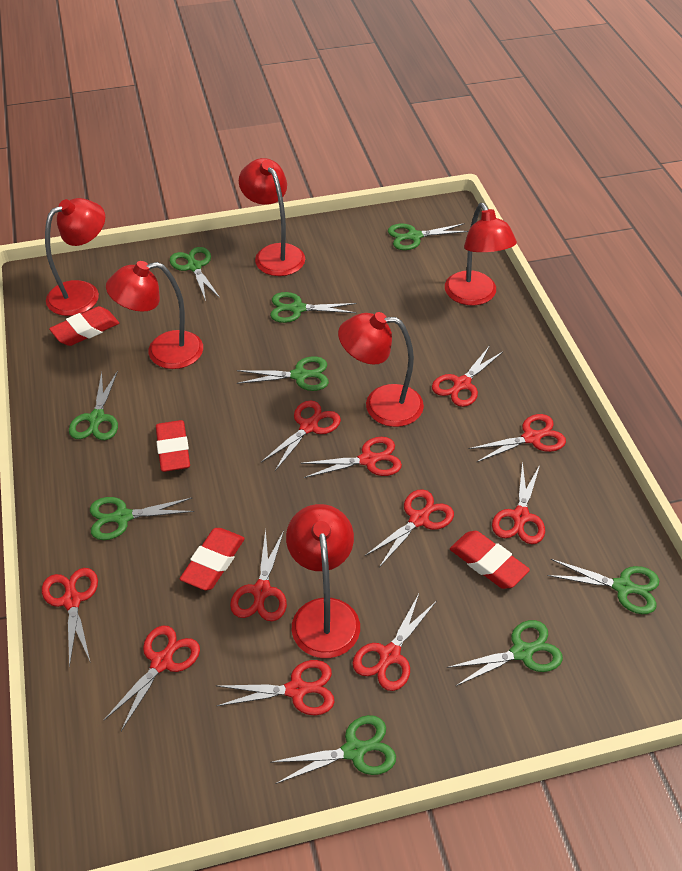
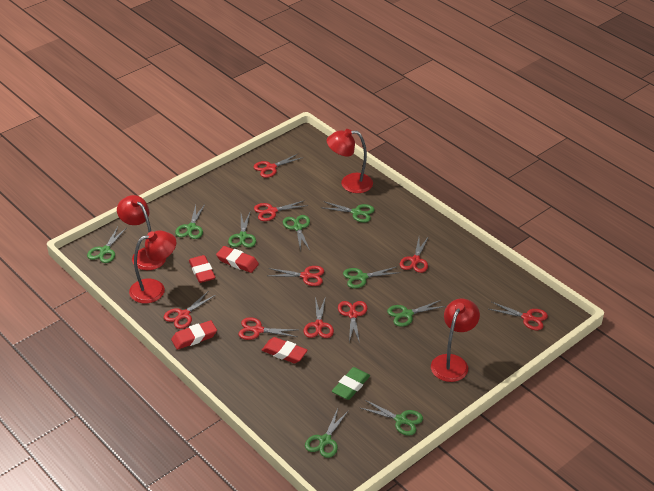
green eraser: none = 0 -> [332,367,370,400] = 1
red lamp: [45,198,105,316] [106,261,203,369] [239,158,305,276] [286,504,360,658] [338,312,424,427] [445,203,517,306] = 6 -> [117,195,166,270] [129,230,176,303] [327,129,373,193] [431,299,480,382] = 4
red scissors: [42,568,98,668] [104,626,200,731] [216,660,334,715] [230,529,287,621] [261,400,341,471] [301,437,402,478] [352,594,437,691] [365,489,454,566] [432,345,504,407] [469,414,566,462] [492,461,545,544] = 11 -> [164,292,216,329] [238,317,297,340] [253,153,303,178] [254,200,308,221] [268,266,324,286] [304,296,334,338] [338,301,367,343] [400,236,429,273] [489,302,548,330] = 9

